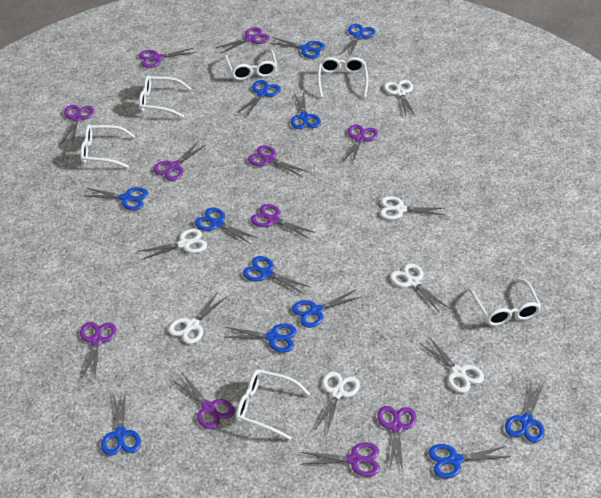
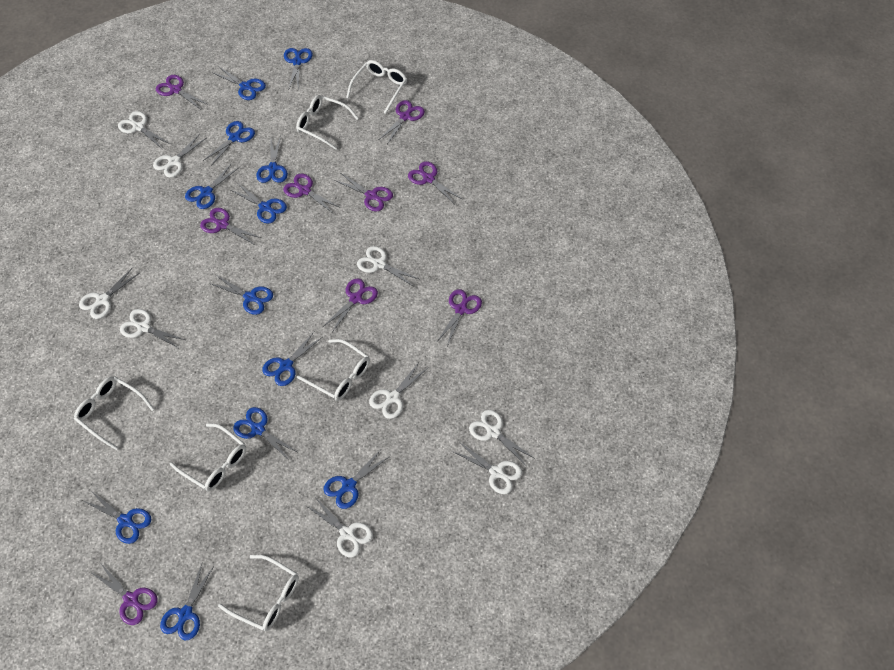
purple scissors: [62,105,94,144] [80,322,117,379] [138,48,196,68] [153,142,206,181] [172,373,235,429] [216,27,270,54] [248,145,309,177] [251,204,315,239] [300,442,380,477] [342,124,378,165] [377,406,417,471] = 11 -> [90,564,158,625] [156,75,207,110] [200,208,261,245] [283,174,341,214] [324,279,378,332] [334,173,393,211] [380,100,425,144] [408,161,462,203] [436,289,482,346] = 9
white scissors: [138,229,207,260] [168,292,226,344] [314,371,360,433] [380,196,445,220] [384,80,416,117] [390,263,449,313] [420,337,484,393] = 7 -> [79,267,140,319] [118,111,170,149] [120,309,185,349] [153,133,206,178] [307,497,373,557] [357,246,419,287] [369,362,428,419] [452,442,522,494] [469,410,535,465] = 9

